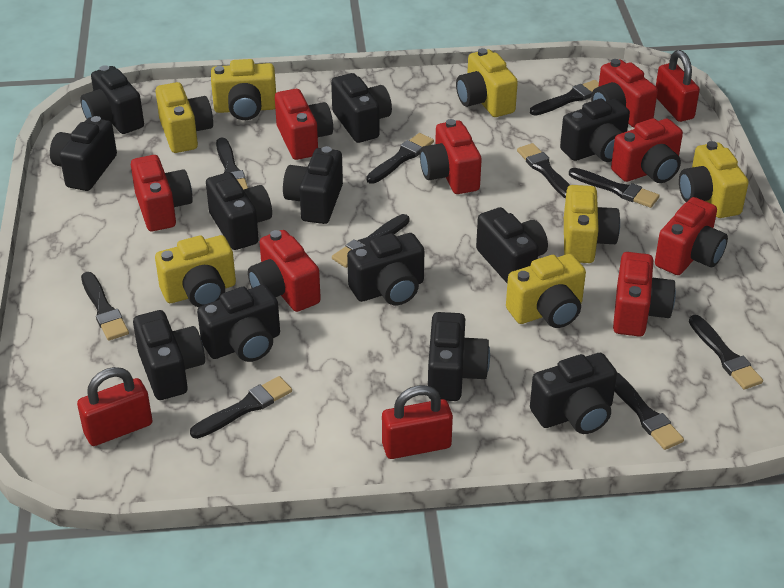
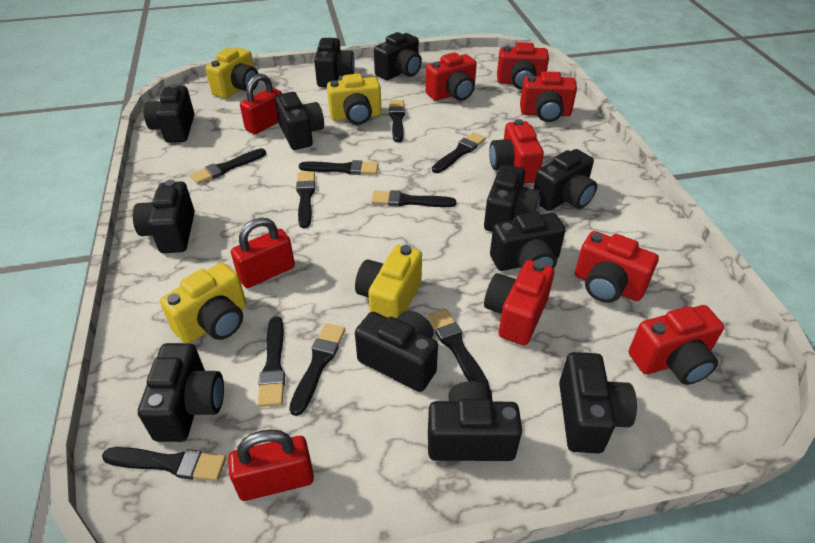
red camera: [131,155,193,231] [248,230,321,312] [275,89,333,160] [420,119,482,194] [591,59,658,127] [611,118,683,183] [613,252,676,337] [655,197,728,275] = 8 -> [426,52,477,101] [484,260,554,346] [489,119,544,183] [497,42,549,90] [520,71,577,122] [575,231,659,303] [629,305,724,385] = 7
yellow camera: [155,235,236,307] [156,82,213,153] [211,59,276,120] [456,48,518,117] [506,254,586,328] [564,185,620,263] [679,141,749,218] = 7 -> [160,263,246,343] [205,48,258,99] [327,73,381,125] [355,245,422,319] = 4

